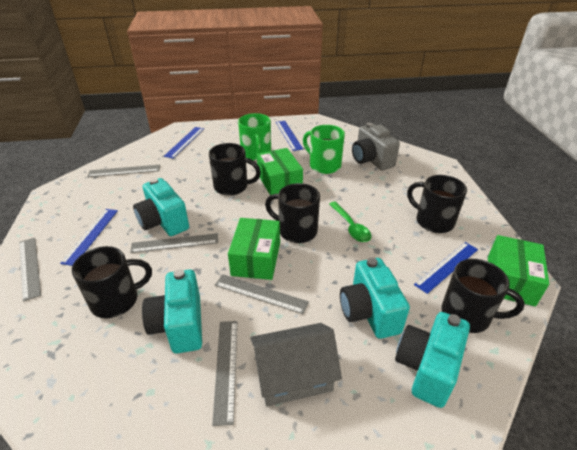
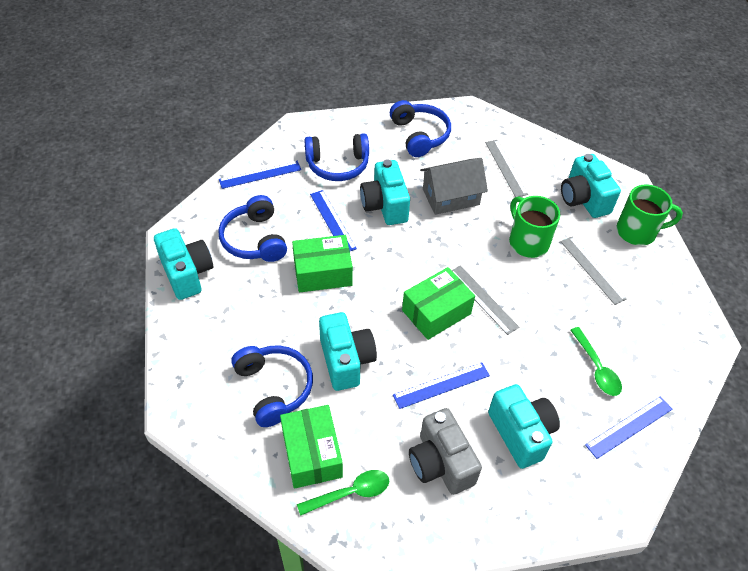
black mug: [72,246,152,318] [209,143,261,196] [265,183,320,243] [407,175,467,233] [441,259,525,333] = 5 -> none = 0
blue headphones: none = 0 -> [219,195,287,262] [231,345,313,427] [304,133,369,181] [390,100,451,157] = 4
green spoon: [329,201,371,242] = 1 -> [297,470,389,516] [571,327,622,396] = 2
grey ruler: [19,238,41,302] [87,165,160,177] [130,233,218,253] [212,321,237,426] [215,274,309,314] = 5 -> [452,265,519,335] [485,140,528,197] [561,236,627,305] = 3
turquoise camera: [133,178,189,236] [142,269,202,353] [340,257,410,339] [395,312,470,408] = 4 -> [154,228,213,300] [319,312,377,391] [360,159,410,225] [488,384,560,469] [561,154,621,218] = 5

